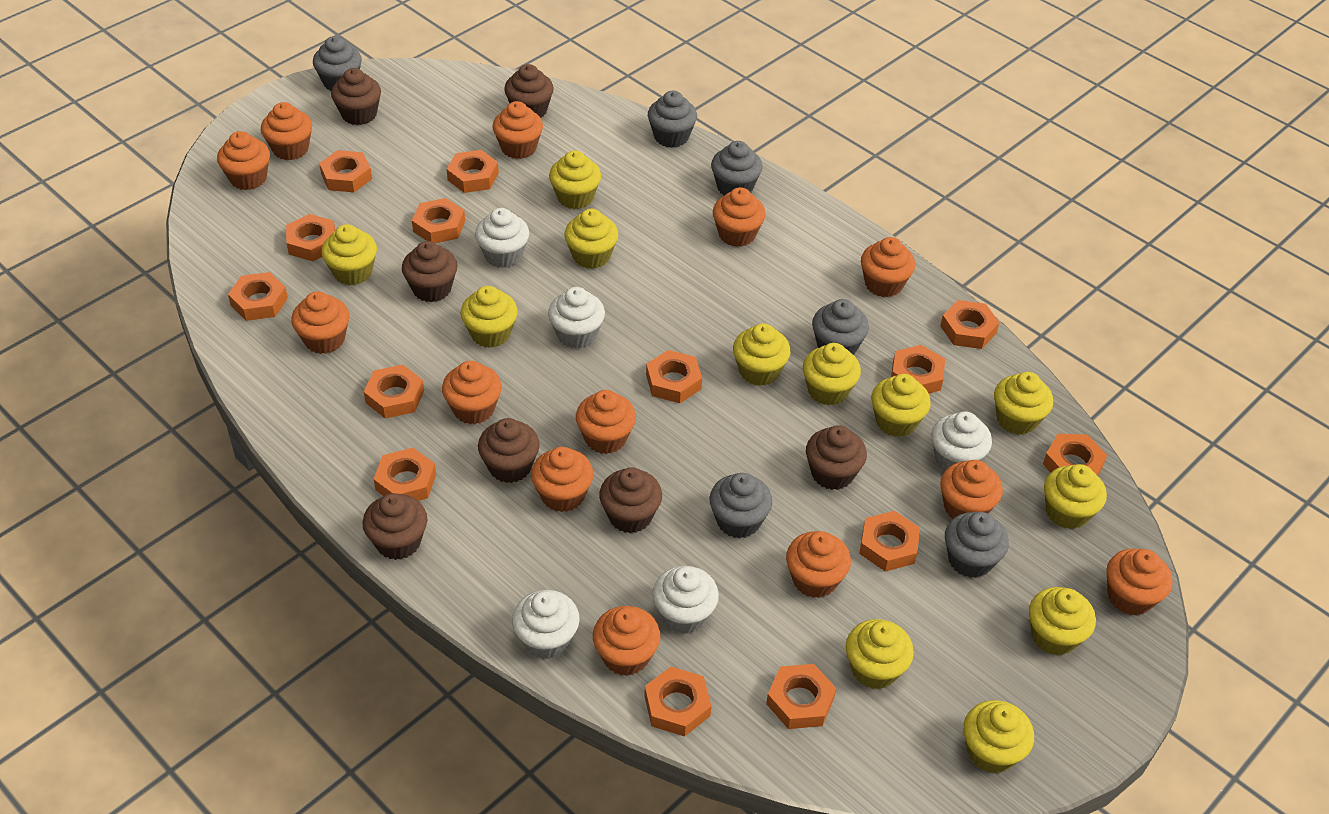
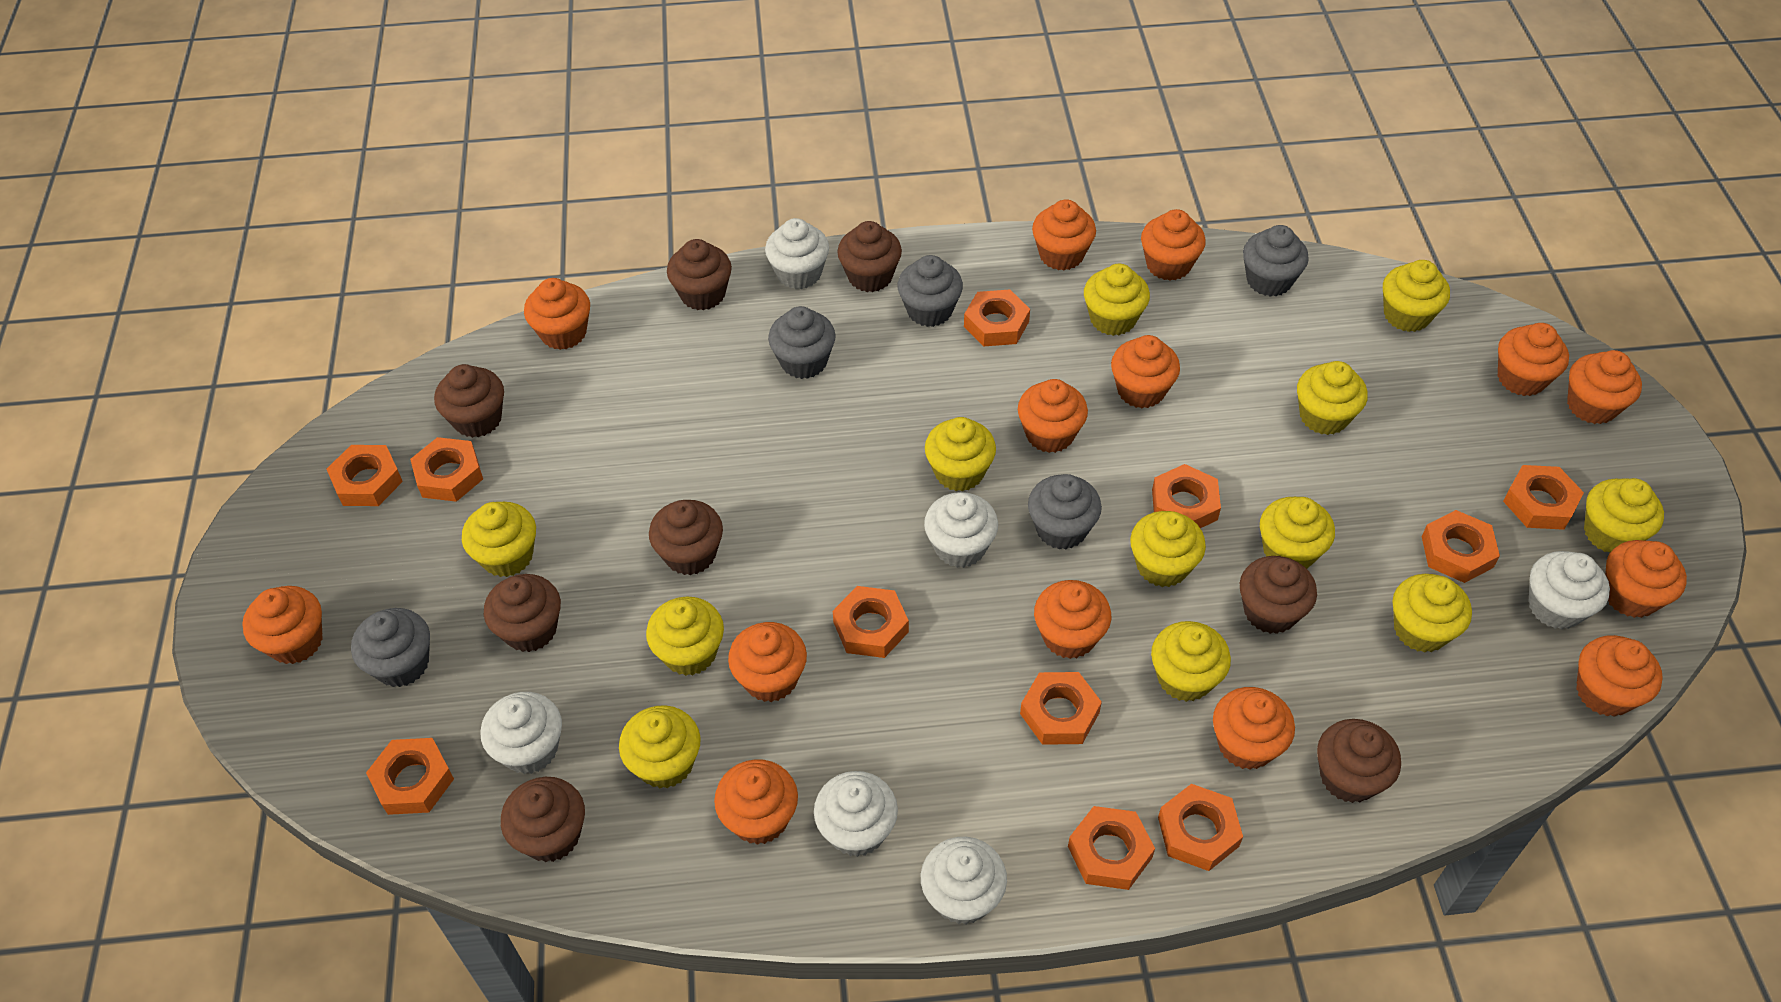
brown cupcake: [331,68,381,125] [362,493,427,560] [402,241,457,302] [478,418,540,483] [504,64,554,118] [599,467,662,533] [806,425,867,490] = 7 -> [434,364,504,438] [484,574,561,652] [501,777,585,862] [649,500,723,575] [667,239,732,310] [837,221,902,292] [1240,556,1317,634] [1317,719,1401,803] = 8
grey cupcake: [313,36,362,91] [648,91,697,148] [710,473,772,539] [711,141,763,196] [812,299,869,355] [945,512,1009,578] = 6 -> [351,608,430,687] [768,306,836,379] [897,255,963,327] [1028,474,1102,550] [1243,225,1309,297] = 5
orange cupcake: [217,131,270,190] [261,102,312,160] [291,291,349,354] [442,361,502,424] [492,101,543,159] [531,447,594,512] [576,390,636,454] [593,606,660,676] [713,187,766,247] [786,531,851,598] [861,237,915,297] [940,460,1003,519] [1107,549,1172,615] = 13 -> [242,586,323,664] [524,278,590,350] [714,759,798,845] [728,622,807,702] [1018,379,1088,453] [1032,199,1096,270] [1034,580,1111,659] [1111,335,1180,408] [1141,209,1206,281] [1213,687,1295,770] [1498,323,1569,396] [1567,350,1642,424] [1576,635,1663,717] [1605,540,1687,618] = 14
orange nut: [228,272,288,321] [286,214,336,261] [319,150,372,192] [364,365,424,419] [374,448,436,501] [412,198,465,243] [447,150,499,193] [644,667,711,736] [646,350,702,403] [766,664,836,729] [859,511,920,572] [891,345,945,393] [940,300,1000,349] [1043,434,1107,476] = 14 -> [327,445,403,506] [366,738,454,815] [410,437,483,502] [833,586,909,658] [964,289,1030,346] [1020,672,1102,745] [1068,806,1155,890] [1152,464,1221,528] [1158,784,1243,871] [1422,510,1500,583] [1503,465,1584,530] = 11
white cupcake: [475,208,529,268] [512,590,580,659] [548,287,605,349] [652,566,719,634] [931,411,992,471] = 5 -> [480,692,562,774] [765,218,829,289] [814,771,898,857] [921,837,1007,924] [924,492,998,568] [1528,551,1610,629] = 6

